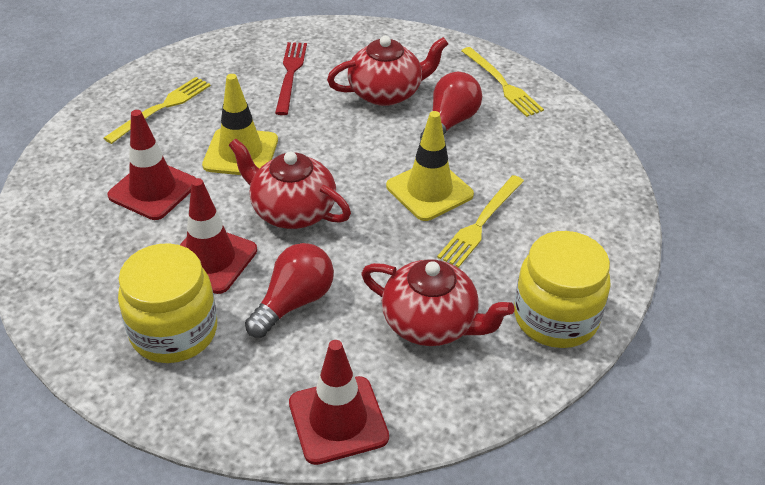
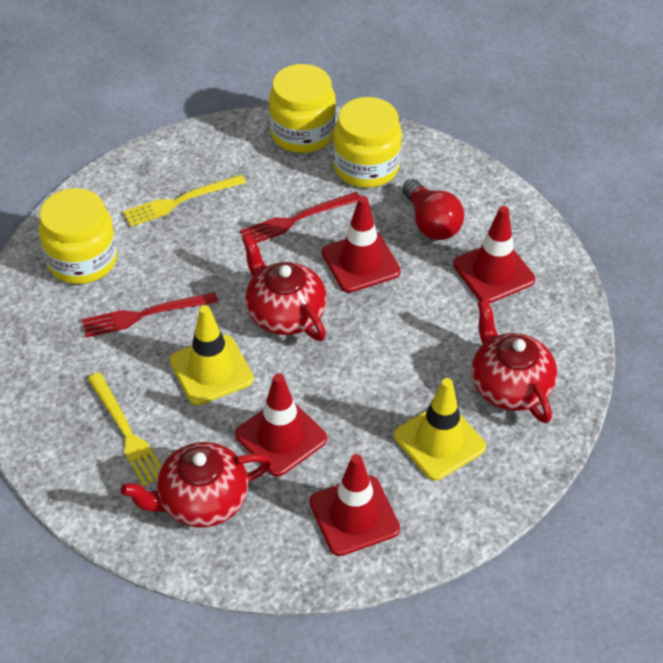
red fork: [275,42,307,115] = 1 -> [82,292,218,338] [240,192,360,243] = 2
red light bulb: [245,243,334,338] [420,72,482,140] = 2 -> [402,179,464,240] = 1
red traffic cone: [107,110,196,220] [180,178,257,294] [289,340,389,465] = 3 -> [235,373,327,476] [309,454,400,556] [322,196,401,293] [453,206,535,303] = 4
yellow fork: [104,77,211,144] [437,175,524,268] [461,47,544,117] = 3 -> [88,373,161,487] [123,175,246,227] = 2
yellow jar: [118,243,217,363] [514,231,611,348] = 2 -> [39,188,117,284] [269,64,336,153] [333,97,402,188] = 3

